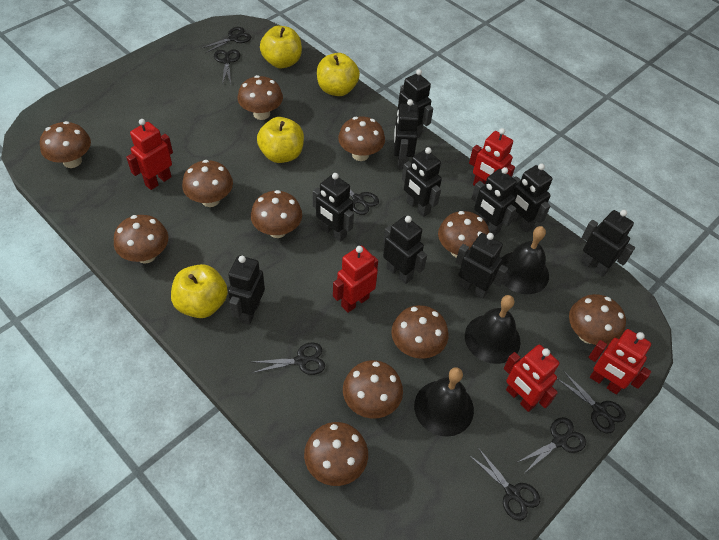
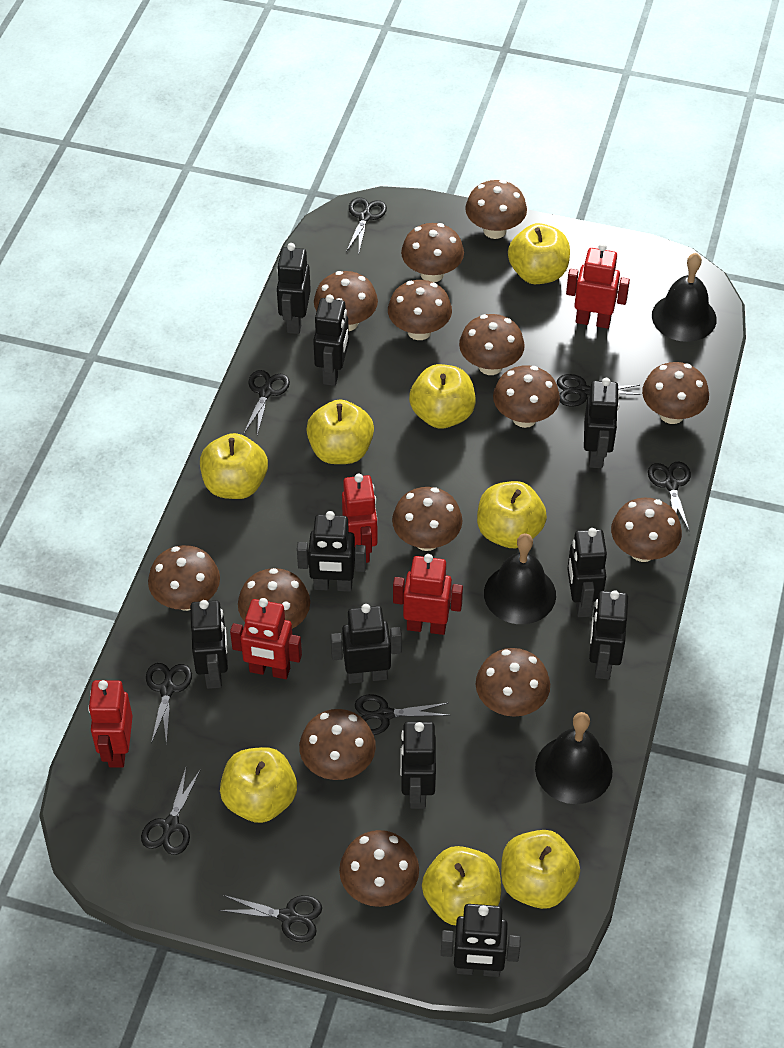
black scissors: [202,27,251,53] [214,49,240,84] [252,342,325,375] [324,174,379,215] [469,448,540,521] [516,417,586,472] [557,372,626,434] = 7 -> [141,768,201,855] [146,663,192,746] [219,895,322,943] [244,370,290,435] [346,197,387,252] [355,694,450,735] [557,374,641,407] [648,462,691,532] = 8
brown mushroom: [40,121,91,168] [114,215,168,263] [182,160,233,207] [238,75,283,120] [251,190,302,238] [304,422,368,486] [338,116,385,161] [343,360,403,418] [391,305,448,359] [438,211,489,258] [569,294,626,345] = 11 -> [148,545,220,611] [238,568,310,629] [299,709,376,780] [314,271,378,331] [339,830,419,907] [388,280,452,340] [392,487,462,551] [401,223,464,282] [459,314,525,375] [465,180,527,239] [476,648,550,717] [493,365,560,428] [611,497,682,562] [642,362,709,424] = 14
yellow apple: [171,264,228,318] [257,117,304,163] [260,26,302,68] [317,53,360,96] = 4 -> [200,433,268,499] [220,747,297,823] [306,399,374,464] [409,364,476,429] [422,846,501,925] [477,481,547,548] [501,830,580,909] [508,223,570,284] = 8

